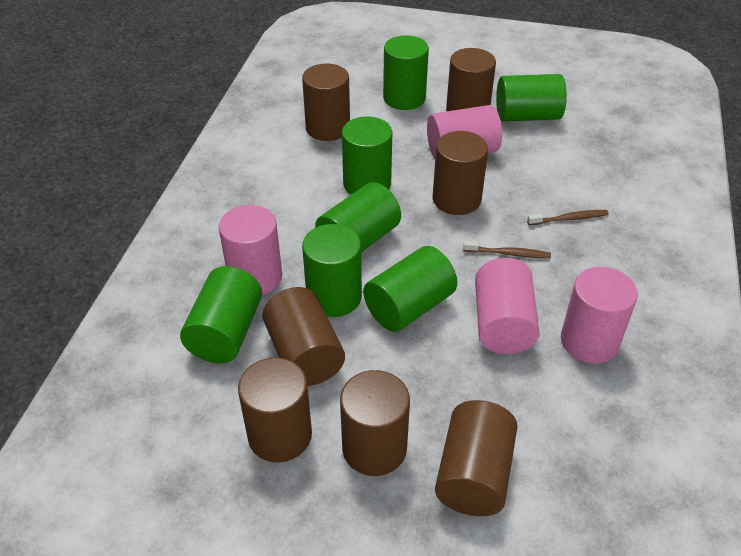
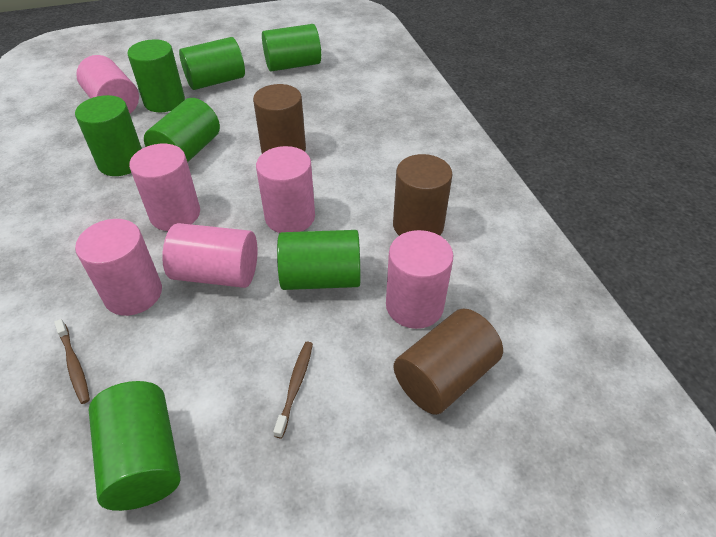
brown cylinder: [238,358,312,463] [262,287,345,386] [302,63,350,141] [340,370,410,476] [433,131,488,215] [435,400,518,516] [446,48,496,111] = 7 -> [253,84,306,154] [393,154,452,236] [394,309,503,415] = 3
pink cylinder: [219,205,282,295] [427,105,502,159] [475,258,540,354] [561,267,638,364] = 4 -> [75,219,162,316] [76,55,139,114] [129,144,200,231] [162,223,257,288] [256,146,315,233] [386,230,453,329] = 6

